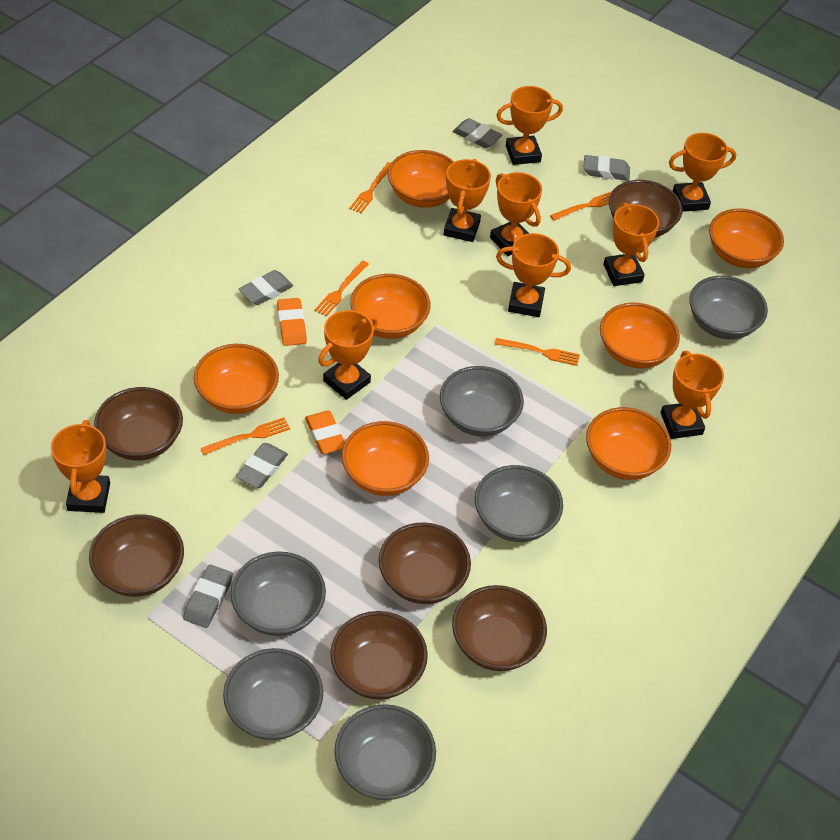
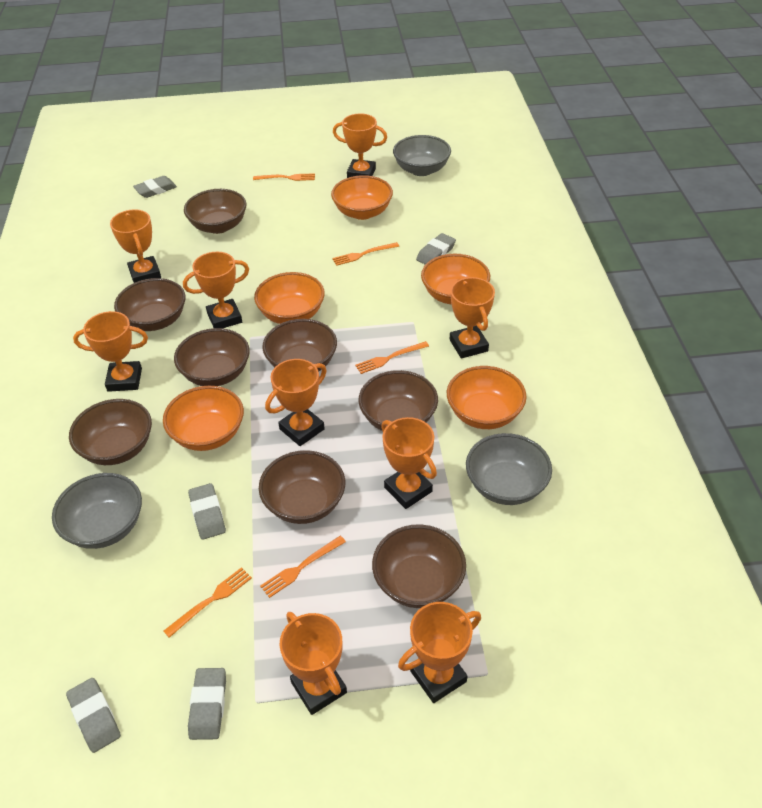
brown bowl: [89,514,184,597] [94,387,183,460] [330,611,428,700] [379,522,471,604] [452,585,547,671] [609,180,682,238] = 6 -> [69,399,152,465] [114,278,185,331] [174,328,250,386] [184,189,247,234] [259,450,345,524] [262,319,337,372] [359,370,438,431] [372,524,466,608] = 8
grey bowl: [223,648,323,740] [231,551,326,636] [334,704,436,800] [440,366,524,436] [475,465,563,542] [689,276,768,340] = 6 -> [52,473,142,549] [393,135,451,176] [466,433,552,505] = 3
orange bowl: [194,344,279,414] [342,421,429,496] [350,274,431,339] [388,150,454,208] [586,407,671,480] [600,303,680,368] [709,208,784,268] = 7 -> [163,386,244,451] [254,272,325,324] [331,175,393,220] [421,254,490,305] [447,366,527,429] = 5
orange eraser: [277,298,307,346] [305,411,345,454] = 2 -> none = 0

